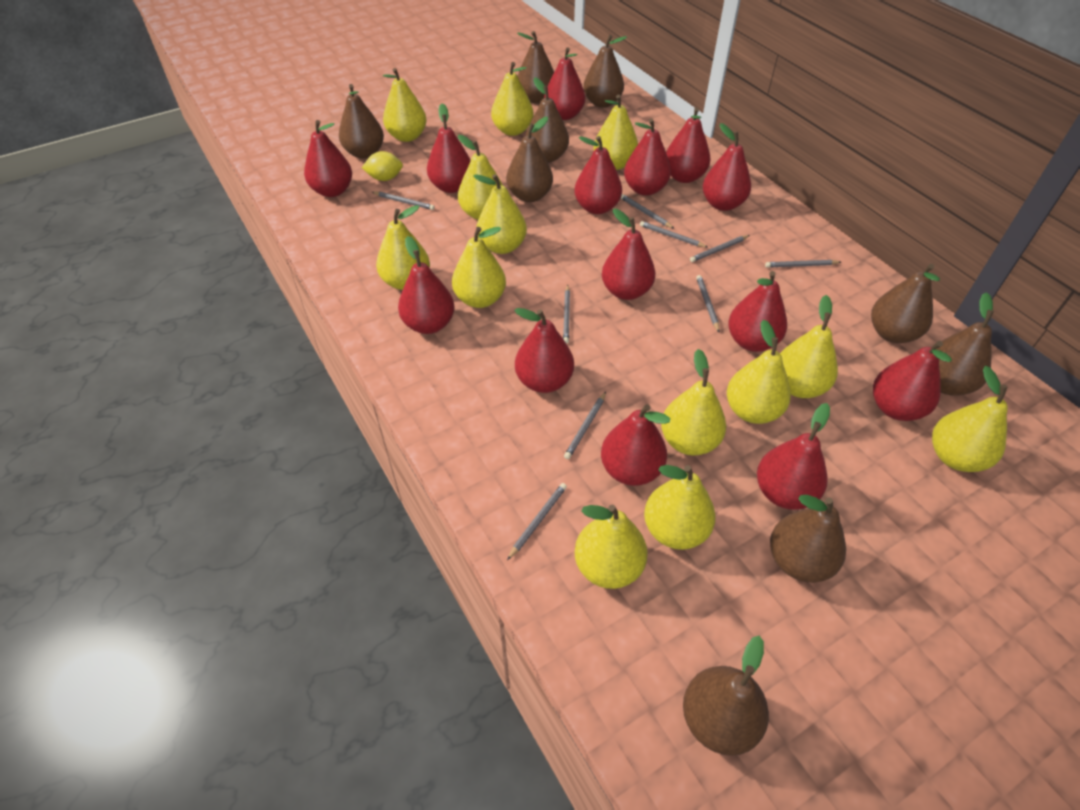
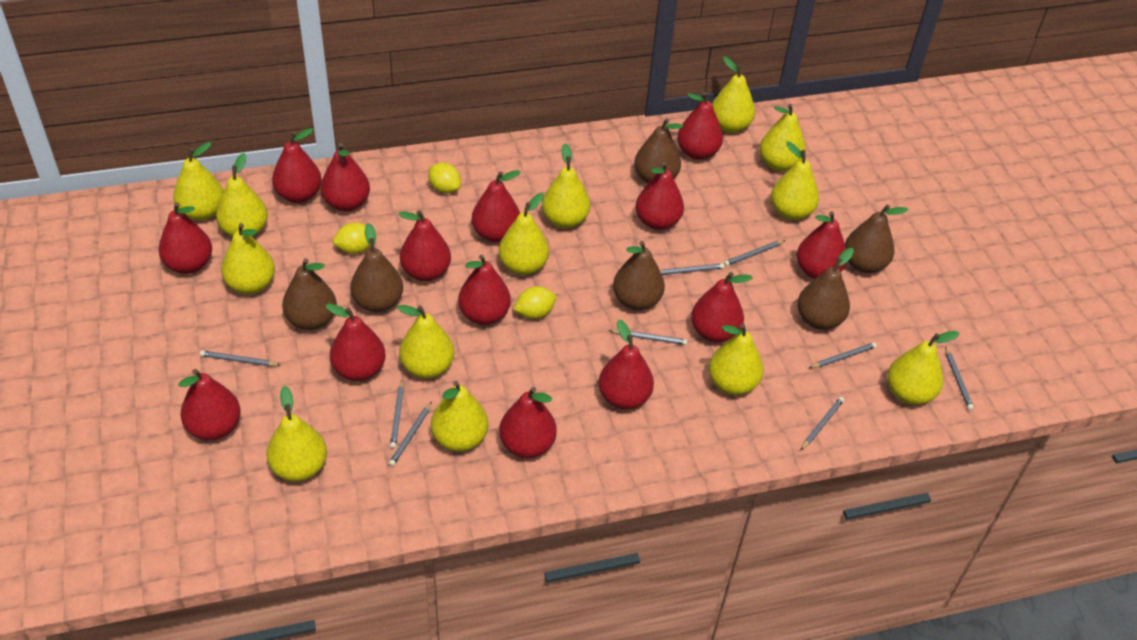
brown pear: [339,84,384,159] [506,117,553,202] [517,31,554,104] [525,77,569,163] [583,35,627,108] [683,636,769,756] [770,495,846,583] [871,264,940,343] [936,292,994,396] = 9 -> [282,259,337,330] [350,223,403,312] [613,241,665,310] [634,118,683,183] [797,248,854,330] [845,204,908,273] = 6
yellow lemon: [362,151,403,181] = 1 -> [333,223,377,254] [428,162,461,193] [513,286,556,319] = 3

